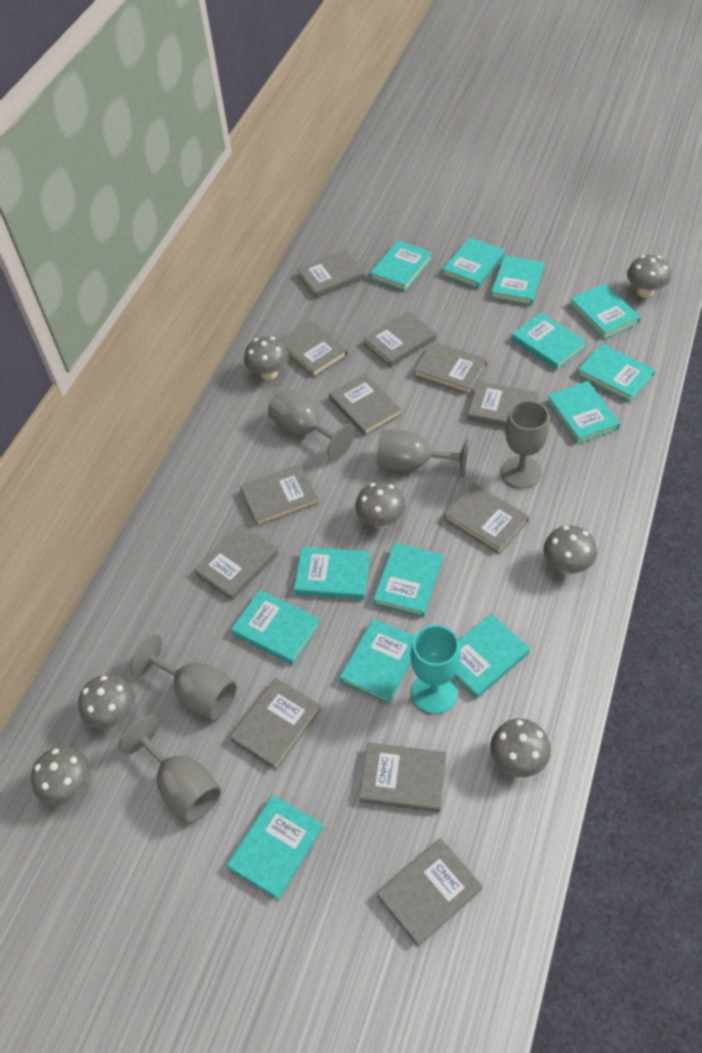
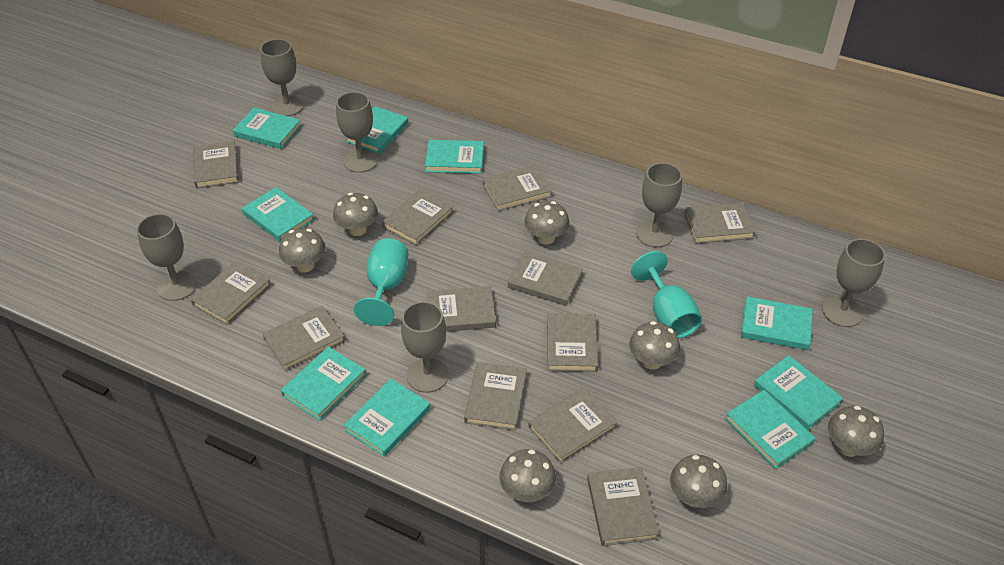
grey goblet: [118,715,221,823] [130,635,237,720] [268,387,355,460] [377,430,469,478] [501,400,549,489] = 5 -> [137,213,197,301] [260,39,304,116] [336,92,378,173] [401,301,449,393] [636,163,682,247] [822,239,885,327] = 6
turquoise book: [227,795,323,900] [231,590,321,665] [294,547,370,600] [339,619,415,704] [370,240,432,292] [373,543,443,617] [442,237,505,289] [454,614,530,699] [491,256,545,306] [511,313,587,370] [547,381,620,444] [569,283,641,339] [577,344,655,402] = 13 -> [233,108,301,149] [242,187,314,242] [281,346,366,421] [344,379,431,457] [345,106,408,154] [425,140,484,174] [725,390,816,469] [741,296,813,350] [754,355,843,430] = 9
turquoise goblet: [411,625,461,714] = 1 -> [354,238,408,326] [631,251,702,339] = 2

